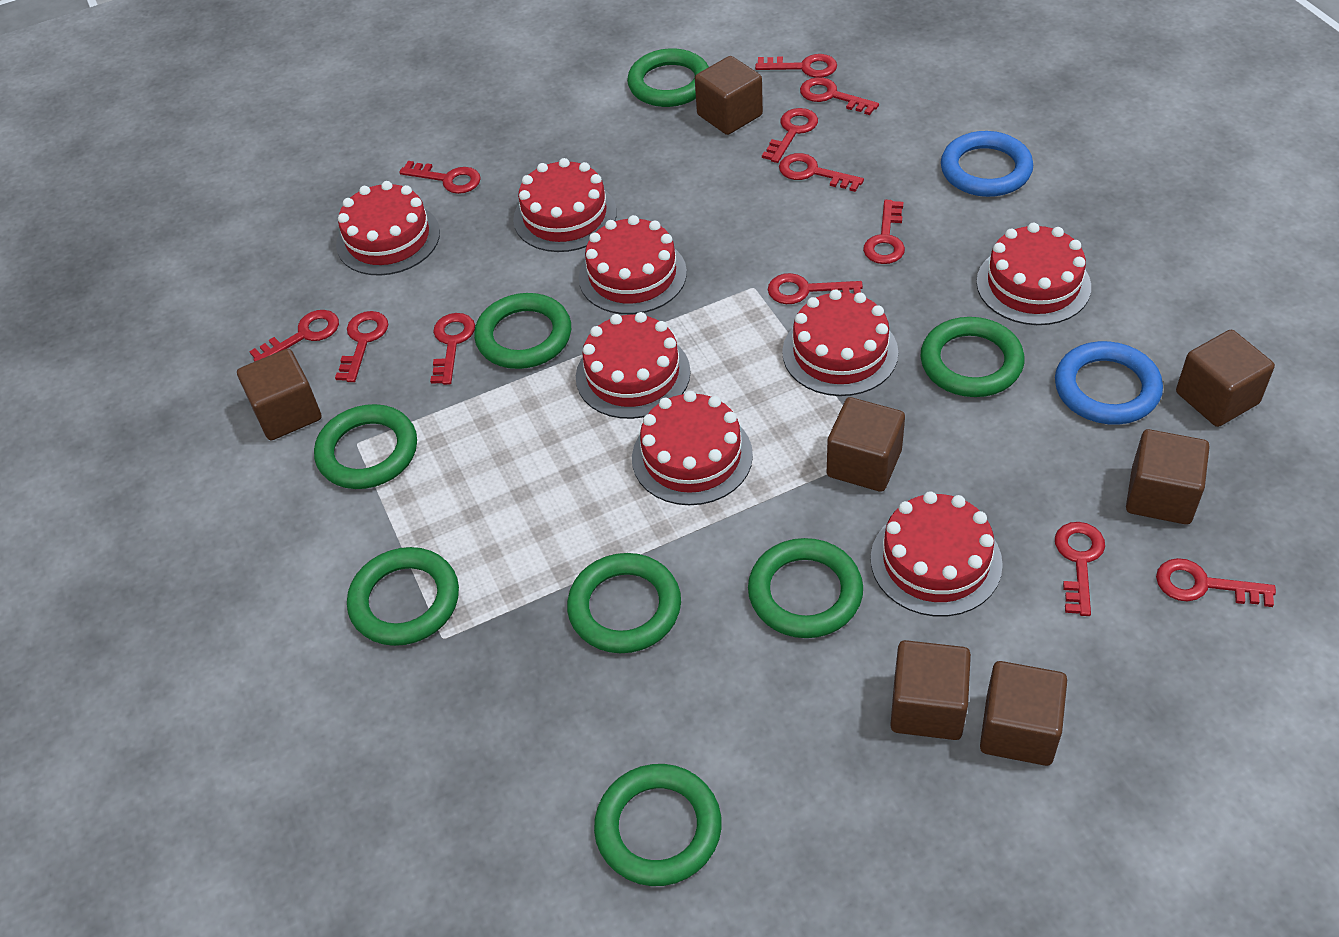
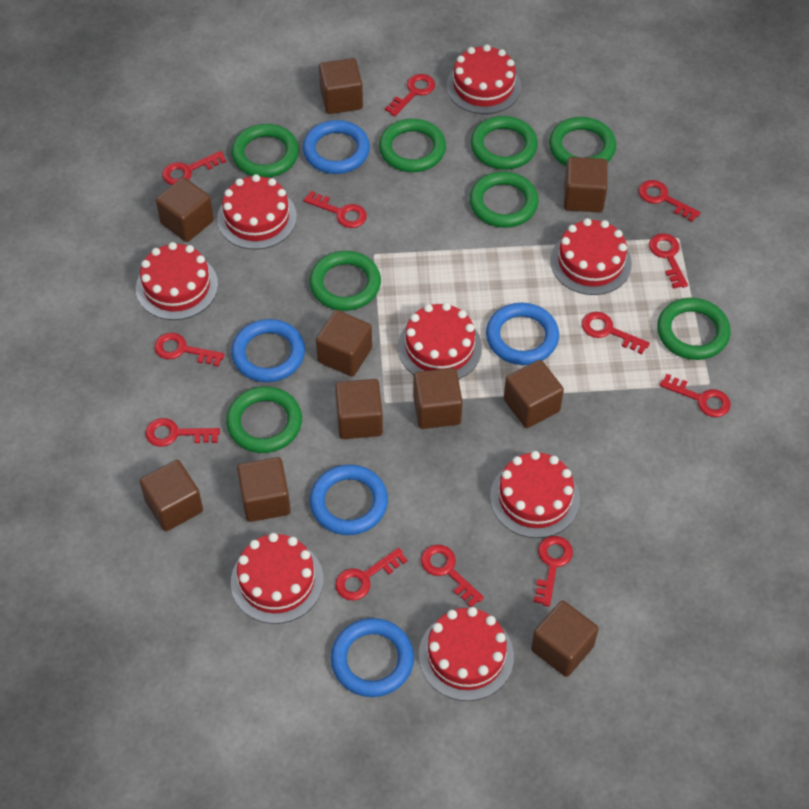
blue ring: [941,131,1033,197] [1055,341,1163,425] = 2 -> [231,319,305,382] [303,120,370,174] [310,464,388,535] [331,618,414,697] [486,303,559,365] = 5
brown cube: [237,349,321,440] [695,56,763,135] [827,397,905,492] [890,640,971,740] [980,661,1067,766] [1126,429,1210,525] [1176,330,1275,427] = 7 -> [140,460,203,531] [156,177,214,242] [237,457,291,522] [316,310,372,377] [319,58,363,114] [335,379,383,439] [413,368,463,429] [504,360,564,428] [531,600,599,677] [564,157,608,212] = 10

